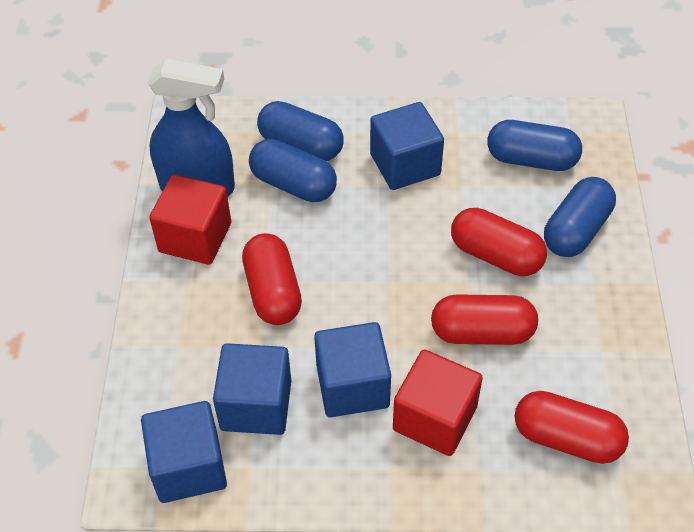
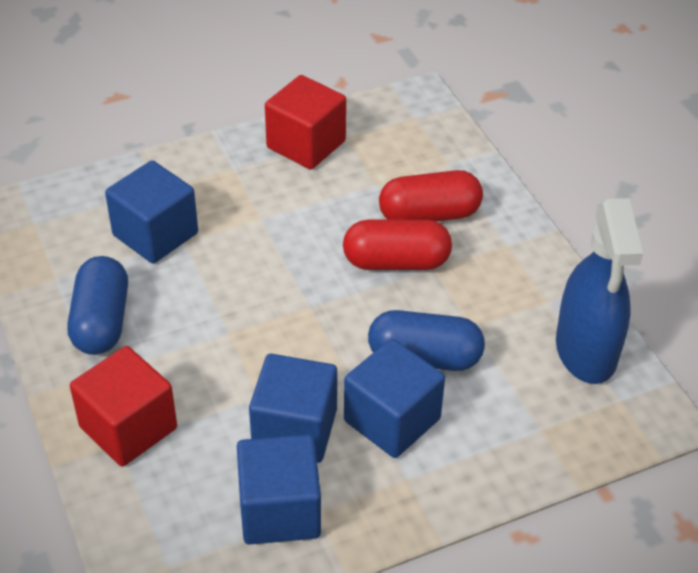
blue capsule: [249,139,337,202] [257,101,344,161] [487,120,582,171] [544,177,616,257] = 4 -> [68,256,128,355] [368,310,485,371] = 2
red capsule: [242,233,302,325] [431,294,538,345] [451,208,547,276] [514,391,629,464] = 4 -> [343,220,452,270] [379,170,483,221] = 2

